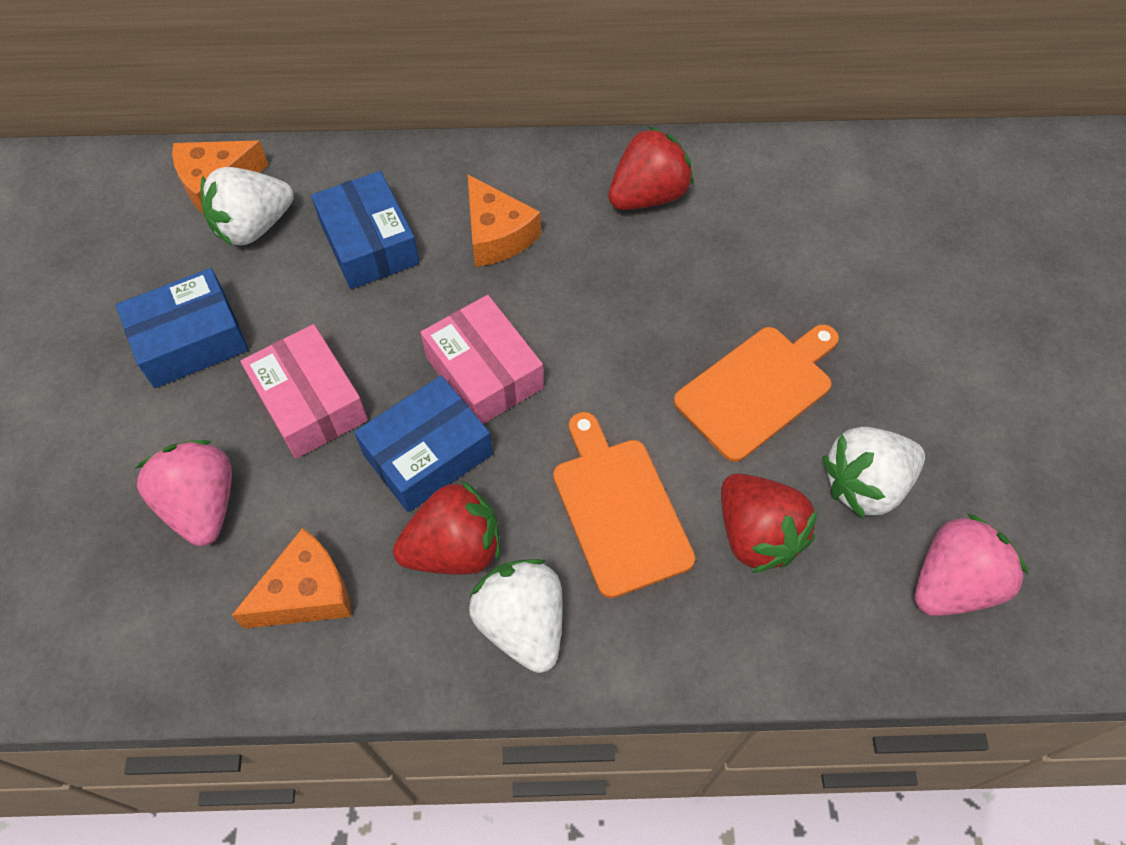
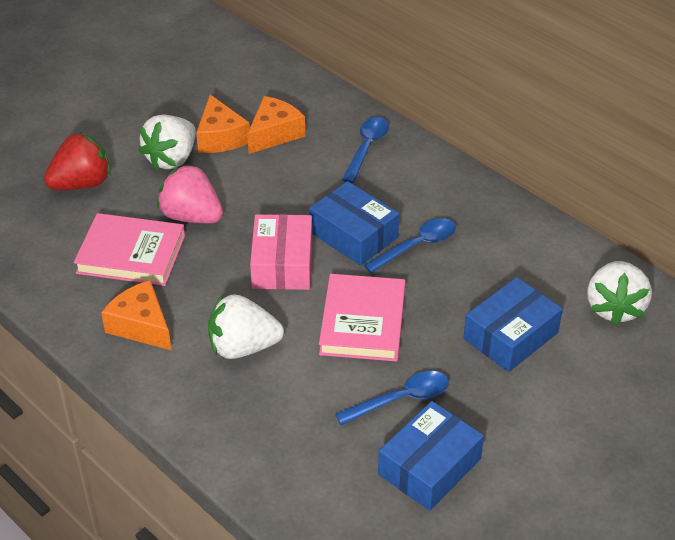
blue spoon: none = 0 -> [335,371,449,425] [342,117,389,183] [364,218,456,273] = 3
orange cutting board: [553,412,695,598] [674,324,839,462] = 2 -> none = 0
pink book: none = 0 -> [74,213,185,286] [319,274,405,362] = 2
pink box: [241,324,368,459] [420,295,544,424] = 2 -> [250,214,312,290] = 1
pink strawberry: [135,440,232,546] [915,513,1028,616] = 2 -> [157,164,223,223] = 1
red strawberry: [393,480,500,575] [608,126,694,210] [721,474,818,573] = 3 -> [44,132,111,190] = 1

